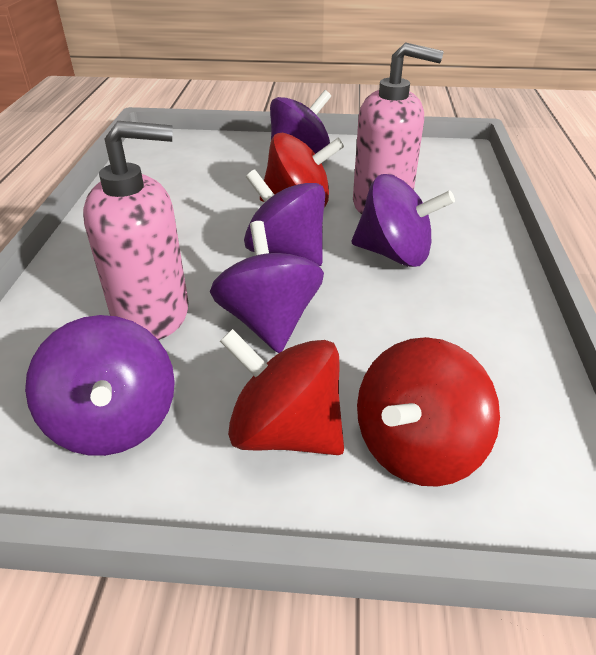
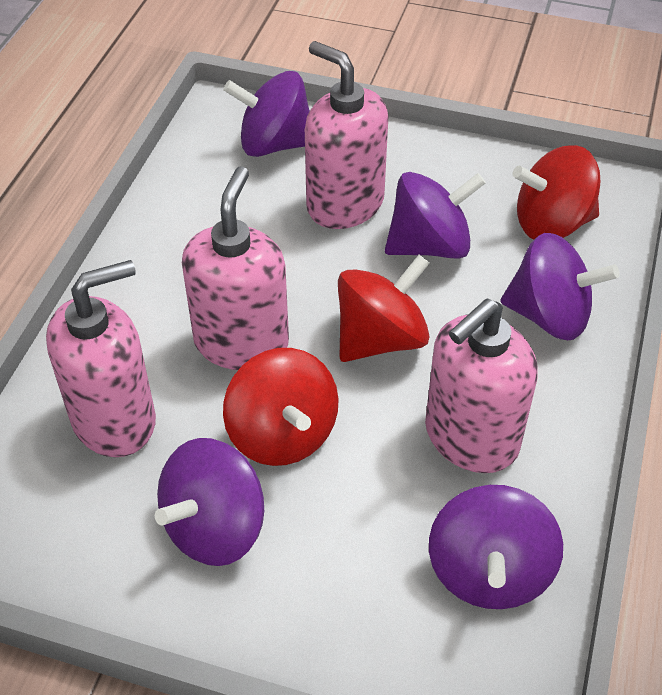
pink soap dispenser: [83,121,189,340] [353,42,444,214] = 2 -> [46,260,156,457] [182,166,289,370] [305,41,388,229] [425,298,538,473] = 4

